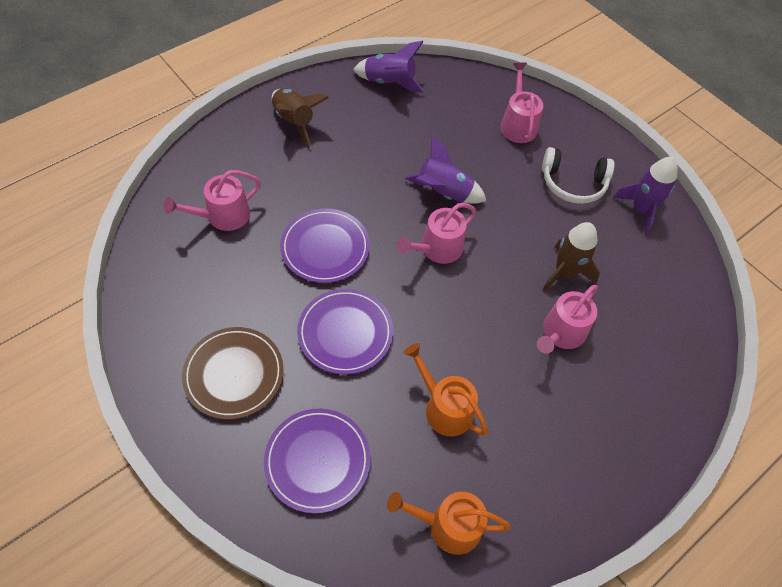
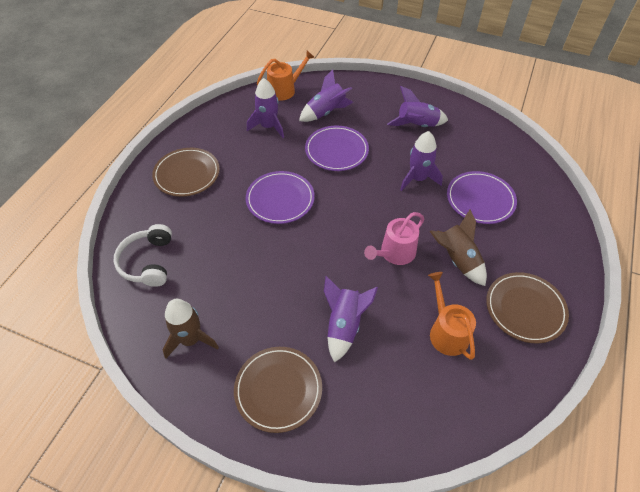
brown plate: [182,327,284,420] = 1 -> [152,148,220,197] [234,347,322,433] [486,272,569,344] = 3
pink watering can: [164,170,261,231] [397,203,477,264] [500,62,543,143] [537,285,598,354] = 4 -> [364,212,424,265] = 1
purple rocket: [353,41,425,93] [405,135,486,204] [613,157,678,235] = 3 -> [247,78,284,138] [299,70,353,122] [324,276,378,363] [387,86,448,127] [400,131,443,191] = 5

